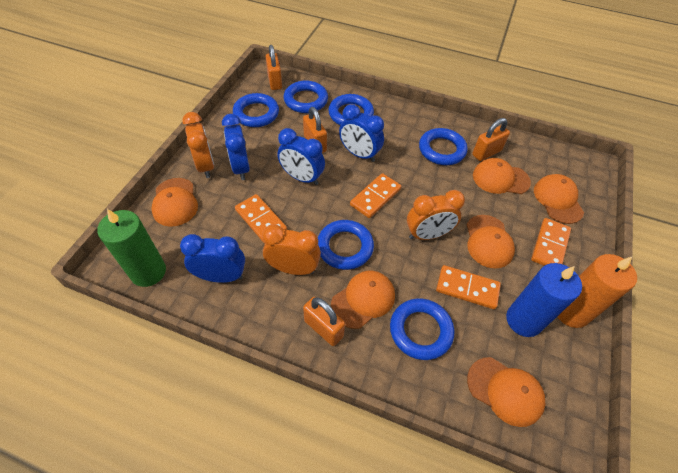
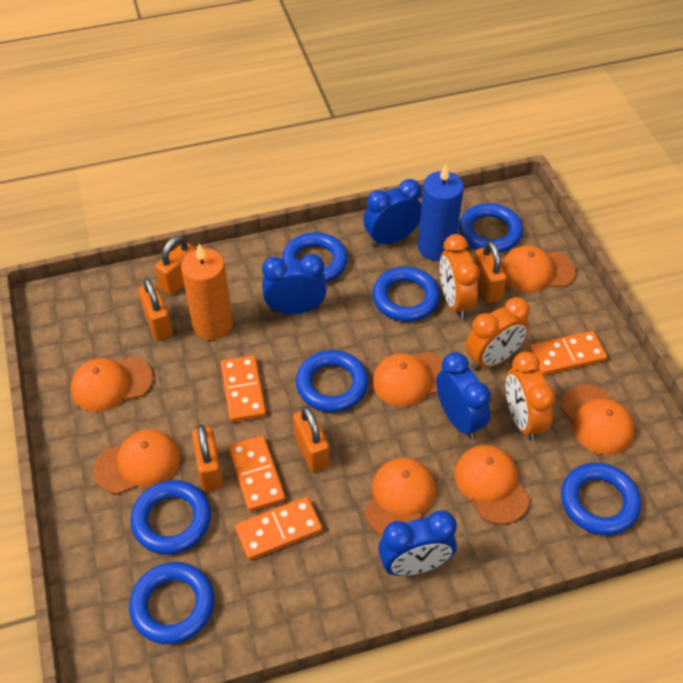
blue ring: [233,93,279,127] [284,81,328,113] [318,220,374,270] [328,94,374,125] [390,298,454,360] [419,128,468,165] = 6 -> [129,562,214,644] [130,480,211,554] [282,232,348,283] [296,350,368,412] [372,267,440,322] [459,203,523,253] [561,463,641,535] = 7
green candle: [97,209,166,287] = 1 -> none = 0
orange cap: [151,178,198,227] [331,271,395,329] [466,215,515,269] [467,357,546,427] [473,158,531,194] [534,174,584,224] = 6 -> [71,357,153,412] [93,430,180,495] [364,458,436,536] [373,352,443,407] [455,445,530,524] [501,245,575,292] [560,385,635,455] = 7
orange padlock: [266,45,282,90] [303,107,327,153] [303,297,345,346] [472,118,510,161] = 4 -> [138,278,173,341] [155,236,196,295] [192,425,223,491] [293,406,329,472] [473,241,507,303] = 5

